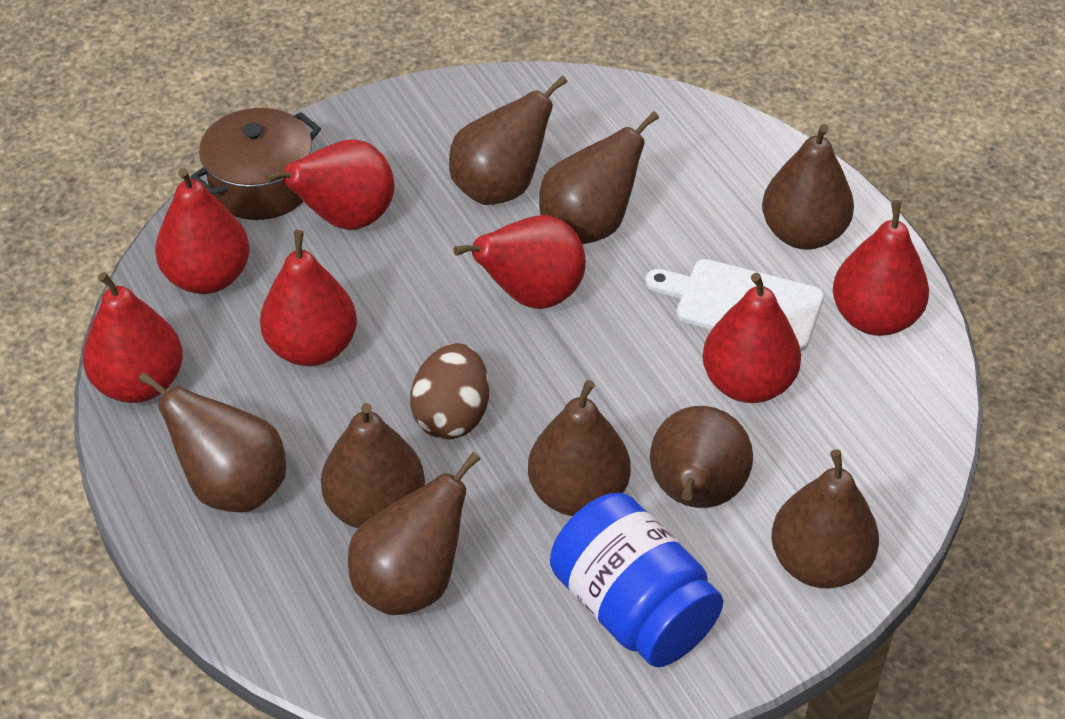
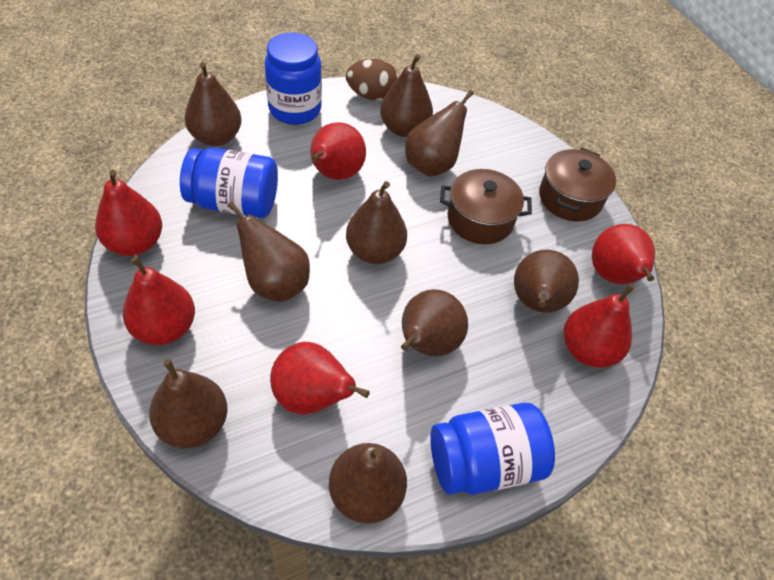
blue jar: [550,493,723,667] = 1 -> [180,147,278,218] [265,33,322,125] [430,403,555,495] = 3
brown pot: [190,108,321,220] = 1 -> [440,169,532,244] [539,148,616,221] = 2
red pear: [83,272,183,403] [155,168,250,294] [260,230,357,366] [265,139,394,230] [453,215,586,309] [702,273,801,403] [833,200,929,336] = 7 -> [95,170,162,256] [123,256,195,345] [270,342,370,414] [310,122,366,180] [564,284,635,368] [592,224,655,284] = 6
white cutting board: [645,259,824,351] = 1 -> none = 0

